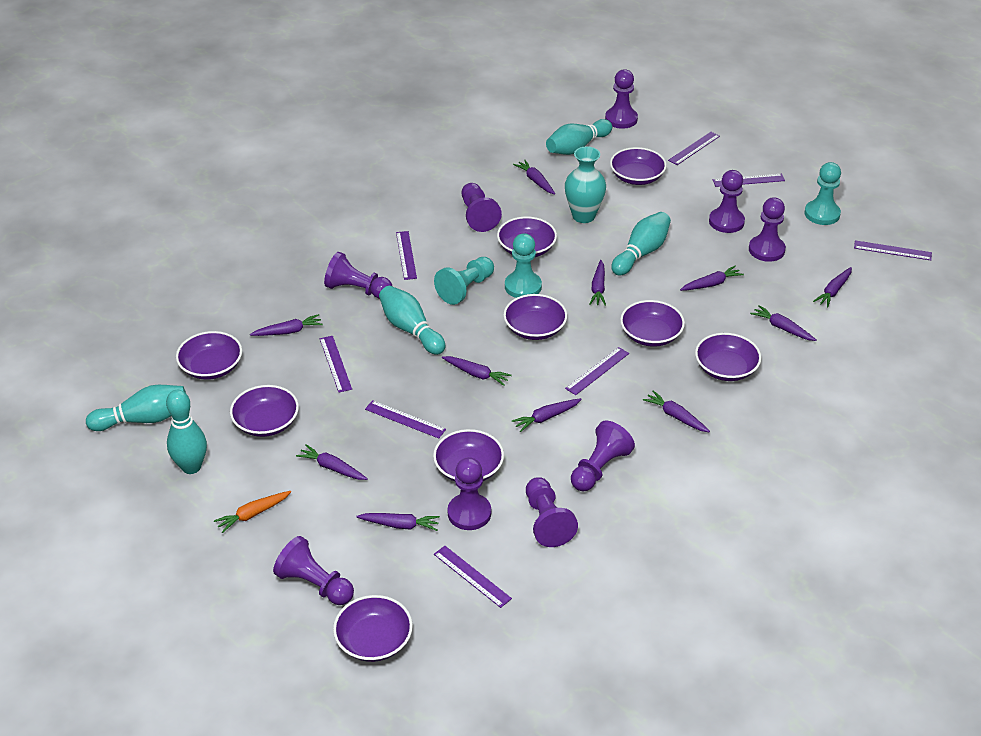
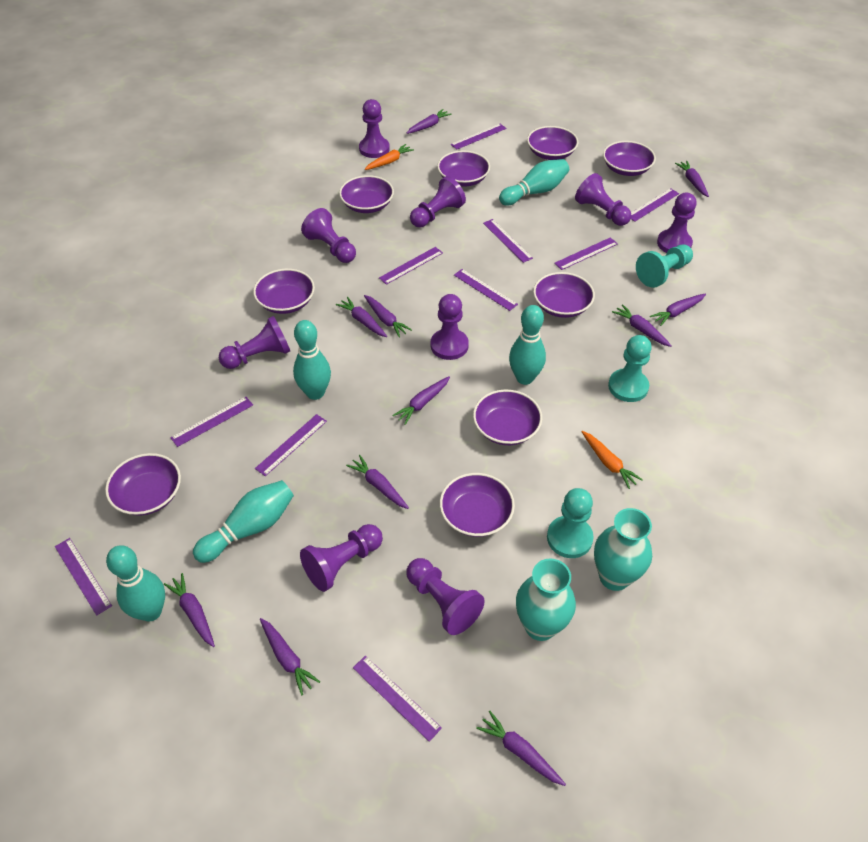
orange carrot: [214,491,291,533] = 1 -> [364,144,414,170] [582,431,643,489] = 2
purple ruler: [320,336,352,392] [365,400,446,439] [396,231,417,280] [434,546,512,608] [565,347,629,395] [668,132,720,165] [713,174,785,187] [854,240,932,260] = 8 -> [55,538,112,616] [170,397,253,447] [255,414,327,476] [353,656,442,742] [379,247,443,285] [451,124,507,149] [454,269,518,311] [483,219,533,263] [554,237,618,270] [631,188,679,222] = 10
turquoise vase: [565,146,606,223] = 1 -> [516,558,576,641] [594,508,652,591] = 2

